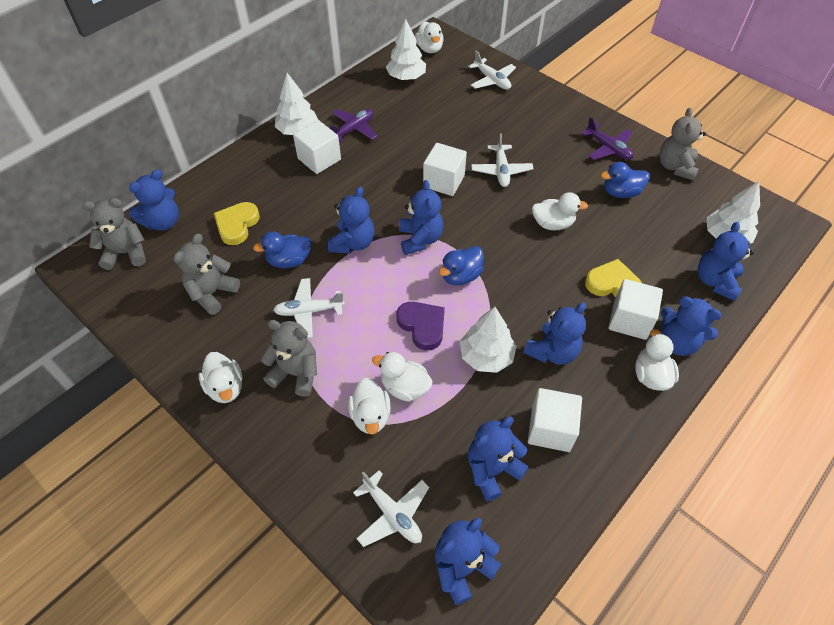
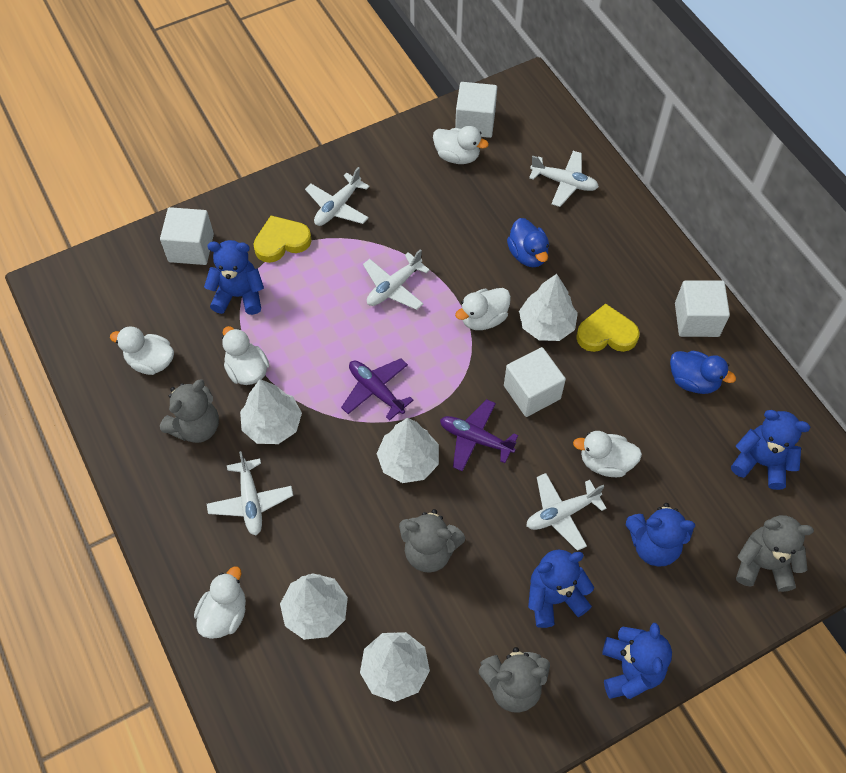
blue duck: [253,231,311,268] [439,246,484,286] [601,162,649,198] = 3 -> [507,218,549,267] [670,351,736,394] = 2
blue teddy bear: [129,170,179,231] [328,186,375,254] [399,180,443,255] [435,518,501,605] [468,417,529,501] [523,302,586,365] [661,296,722,356] [698,222,754,301] = 8 -> [204,240,264,315] [528,549,594,628] [602,623,672,699] [626,503,695,567] [731,410,810,490] = 5
purple heart: [397,302,445,350] = 1 -> none = 0
white plane: [273,278,345,338] [353,470,429,547] [468,51,516,90] [471,134,533,187] = 4 -> [207,451,293,535] [305,167,370,226] [363,249,430,310] [526,473,607,551] [529,151,599,207] = 5
white tree: [275,73,318,135] [386,19,426,80] [460,307,516,373] [707,181,760,244] = 4 -> [240,379,302,444] [280,573,348,640] [360,632,430,702] [377,418,439,483] [519,274,578,341] = 5

